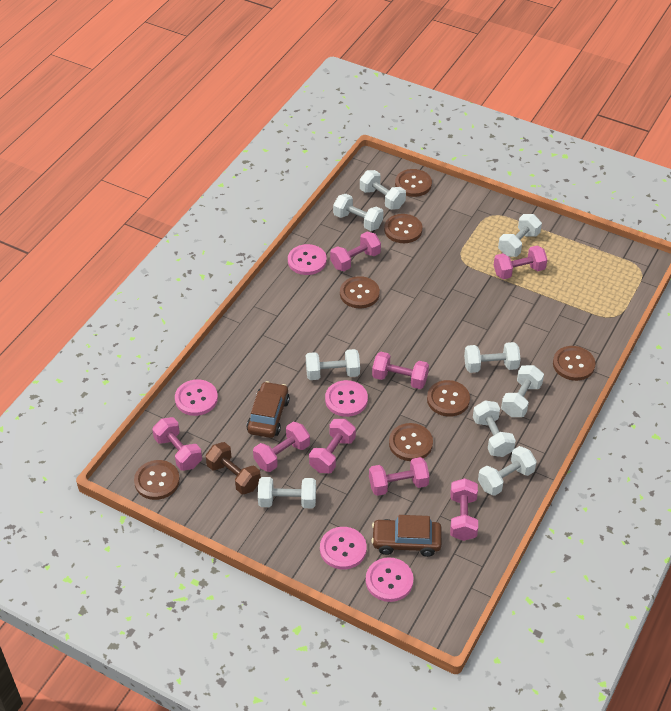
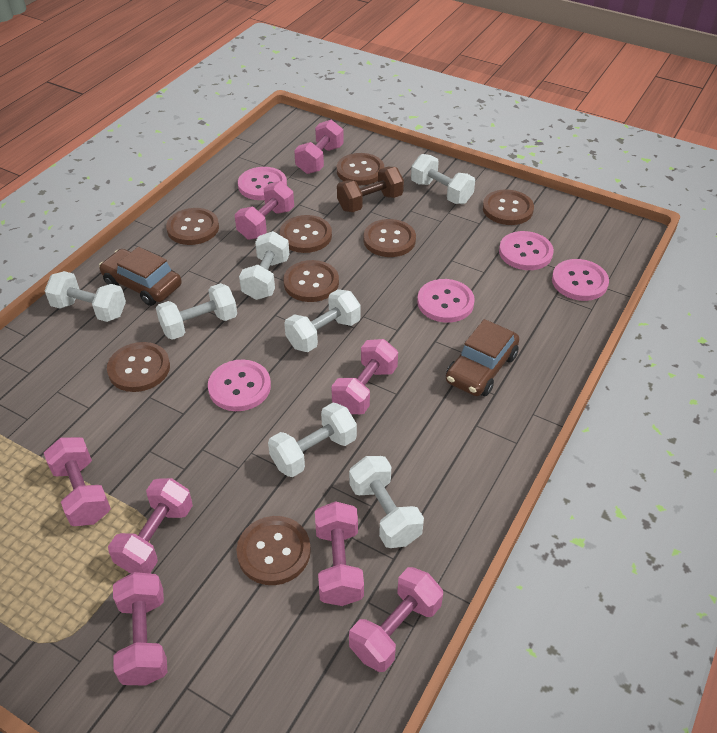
brown button: [134,460,180,500] [340,276,380,308] [384,214,423,243] [389,423,433,461] [395,169,432,197] [427,380,470,417] [553,346,595,381] = 7 -> [107,342,170,392] [166,208,219,245] [237,516,311,585] [280,215,332,253] [284,260,339,302] [337,153,384,185] [364,219,416,257] [483,189,534,225] = 8
white dumbbell: [258,477,316,508] [306,349,360,380] [333,194,383,231] [360,170,406,210] [464,342,521,373] [473,400,516,457] [478,446,537,496] [498,214,542,257] [501,365,544,417] = 9 -> [45,271,126,322] [156,283,237,340] [239,231,290,300] [268,403,357,477] [284,289,361,352] [349,456,424,548] [411,154,475,204] = 7

